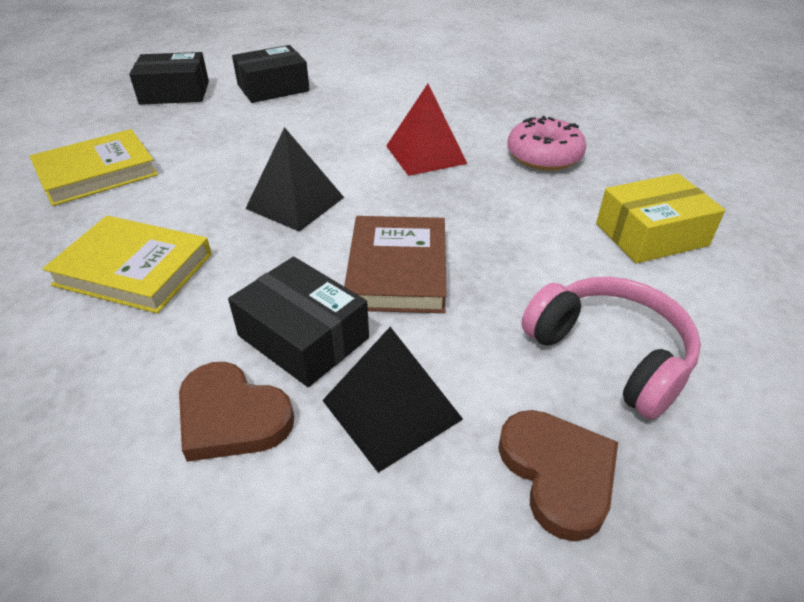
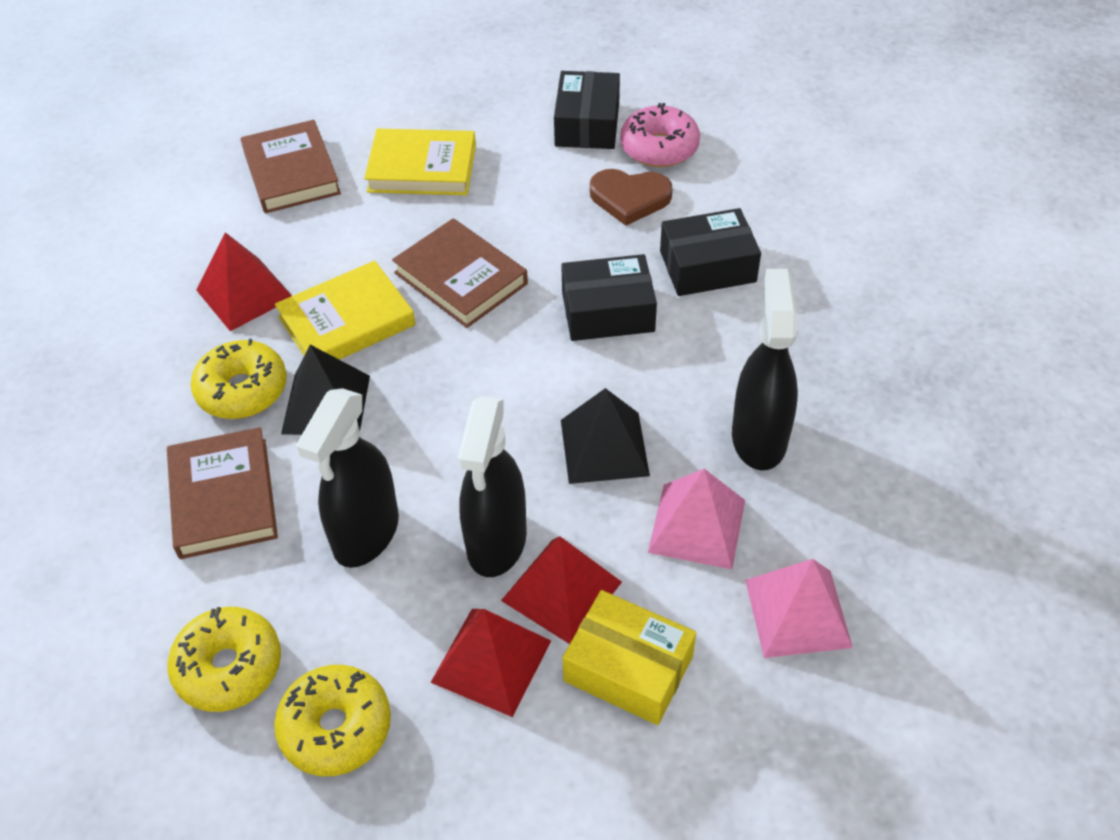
black spray bottle: none = 0 -> [296,388,399,568] [458,396,527,577] [732,269,798,470] = 3
brown book: [344,216,447,313] = 1 -> [167,427,278,559] [241,120,341,213] [392,218,528,328] = 3
brown heart: [179,362,294,462] [498,410,618,541] = 2 -> [590,169,673,226] = 1
pink headphones: [521,277,701,420] = 1 -> none = 0
pink pyramid: none = 0 -> [648,469,745,569] [745,559,853,658] = 2
red pyramid: [386,84,467,176] = 1 -> [196,232,292,331] [430,609,551,717] [501,536,622,644] = 3
yellow donut: none = 0 -> [167,607,281,712] [191,339,287,419] [274,665,391,776] = 3

